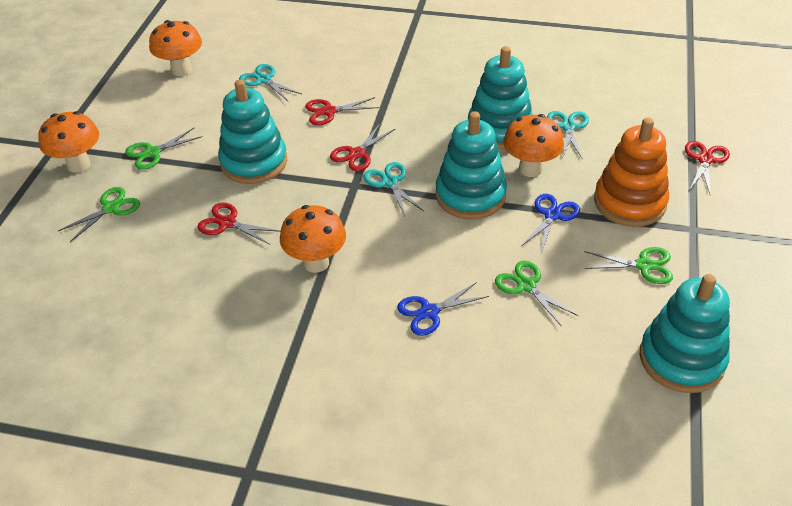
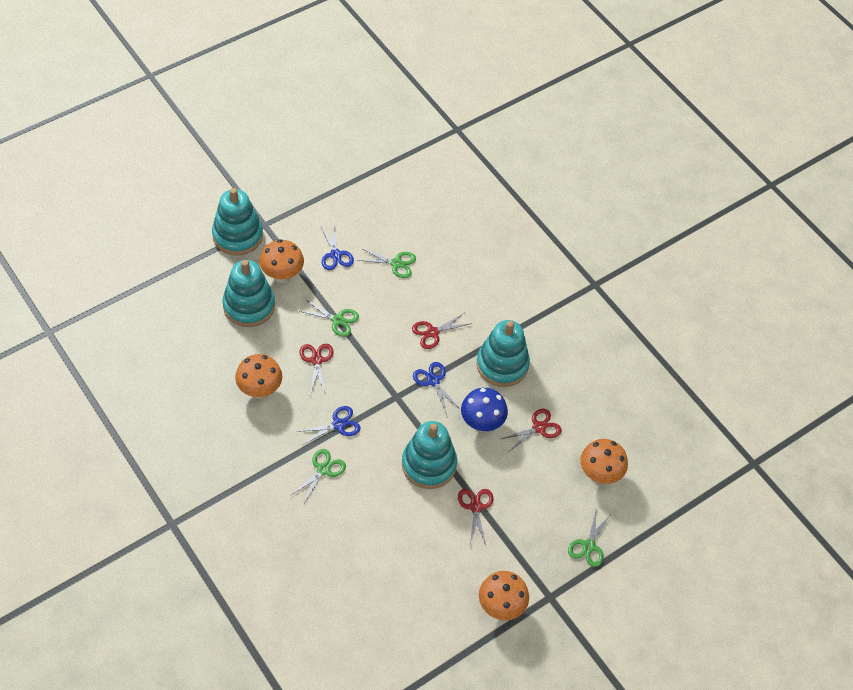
blue mushroom: none = 0 -> [461,388,508,432] = 1
blue scissors: [397,282,489,336] [521,194,580,254] = 2 -> [296,406,361,445] [321,223,354,270] [413,362,461,415] = 3
orange stacking toy: [594,118,669,227] = 1 -> none = 0
turquoise scissors: [239,64,302,101] [363,162,424,216] [547,111,589,160] = 3 -> none = 0

